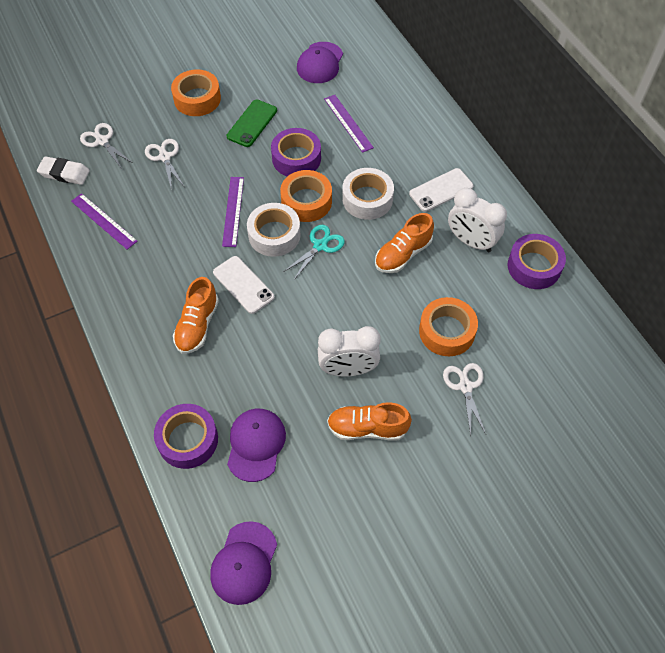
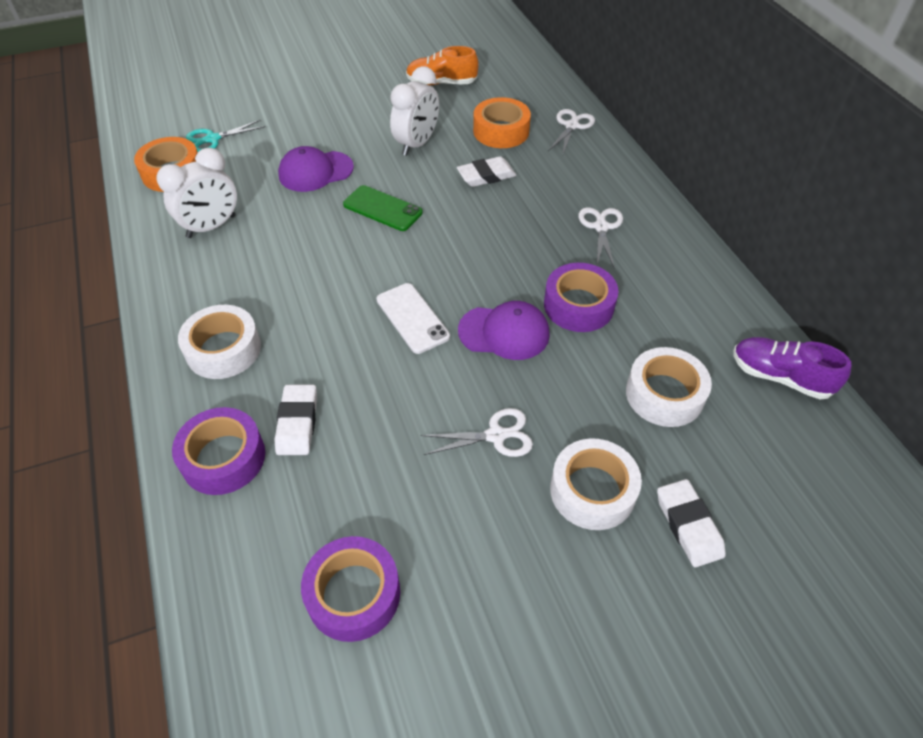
orange shoe: [173,277,219,354] [327,402,412,440] [375,213,434,273] = 3 -> [406,46,479,85] = 1
orange tape: [171,69,221,116] [280,170,332,222] [419,297,478,356] = 3 -> [134,137,198,192] [473,97,531,148] = 2
purple cap: [210,521,277,605] [227,409,286,482] [297,42,343,83] = 3 -> [278,146,354,192] [458,301,550,360] = 2
purple ruler: [71,193,138,249] [222,177,244,247] [324,95,374,153] = 3 -> none = 0
purple shoe: none = 0 -> [733,337,852,399] = 1
white eraser: [37,156,90,185] = 1 -> [274,385,317,455] [457,156,517,187] [657,479,726,567] = 3
white phone: [213,256,275,314] [409,168,474,212] = 2 -> [376,283,450,354] = 1
white tape: [247,203,301,257] [342,168,394,220] = 2 -> [178,305,261,379] [550,438,642,530] [626,347,712,427] = 3

